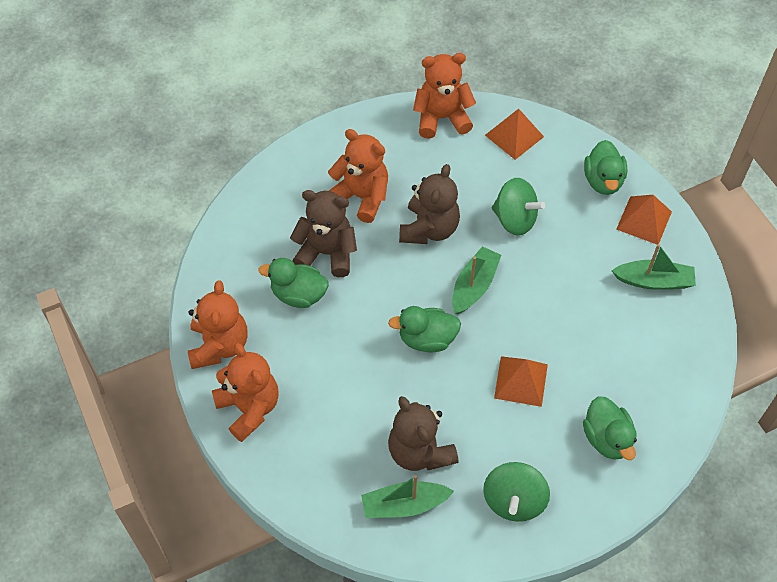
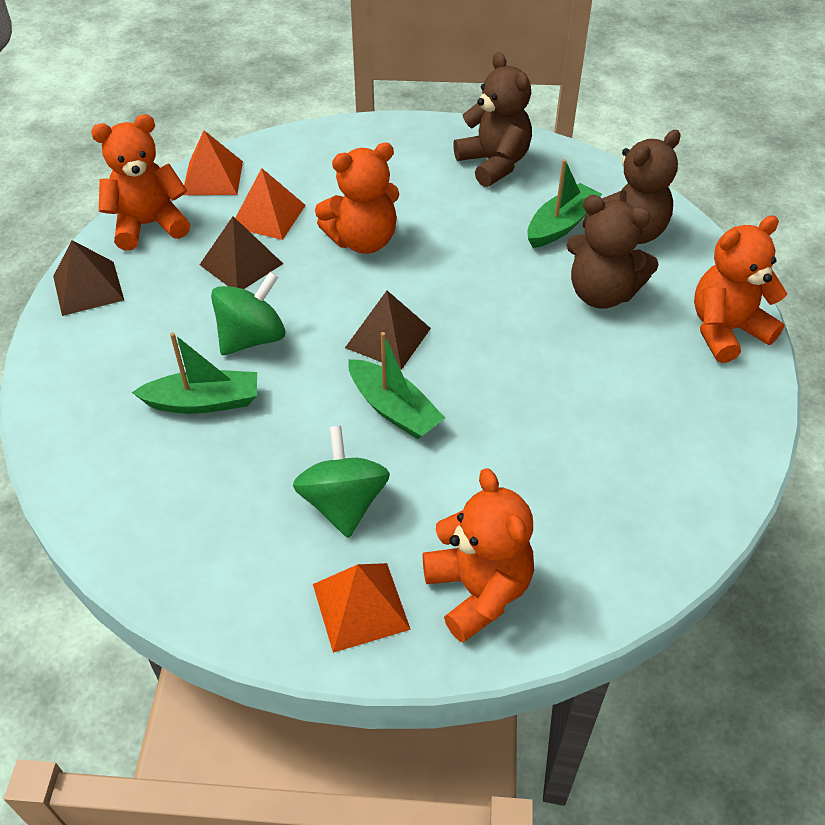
brown pyramid: none = 0 -> [53,240,124,316] [200,216,283,289] [345,291,431,370] = 3
green duck: [258,258,329,308] [388,306,461,352] [583,396,637,460] [584,140,627,195] = 4 -> none = 0

